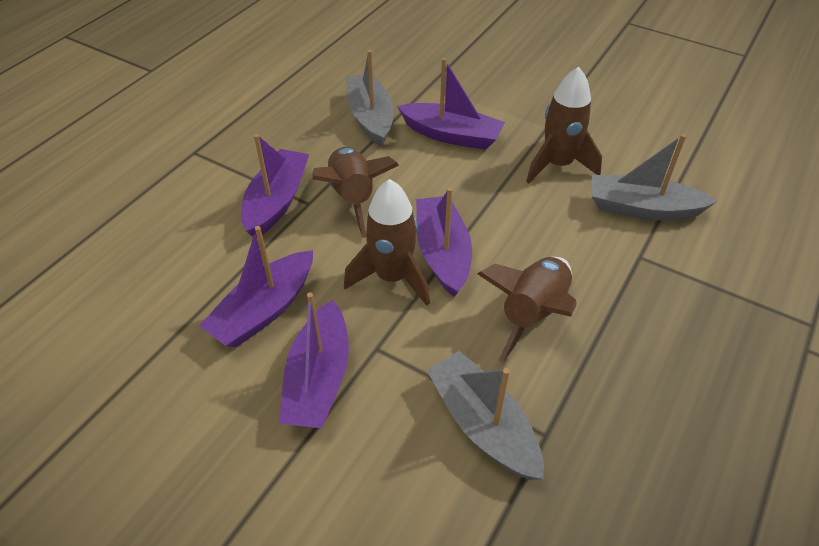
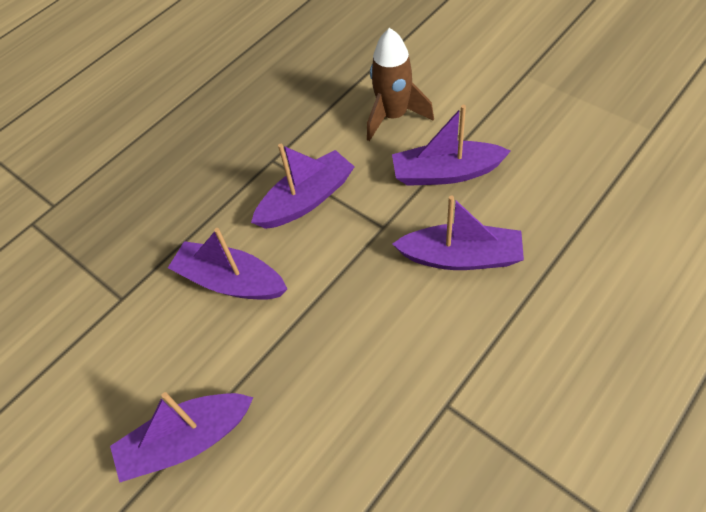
brown rocket: [312,147,399,238] [344,179,430,306] [478,257,577,362] [526,67,602,184] = 4 -> [367,28,434,141] = 1
grey boat: [346,50,394,147] [426,351,544,480] [591,134,717,220] = 3 -> none = 0

